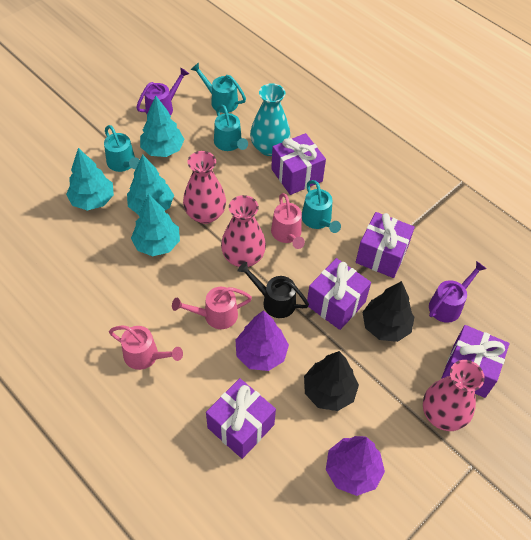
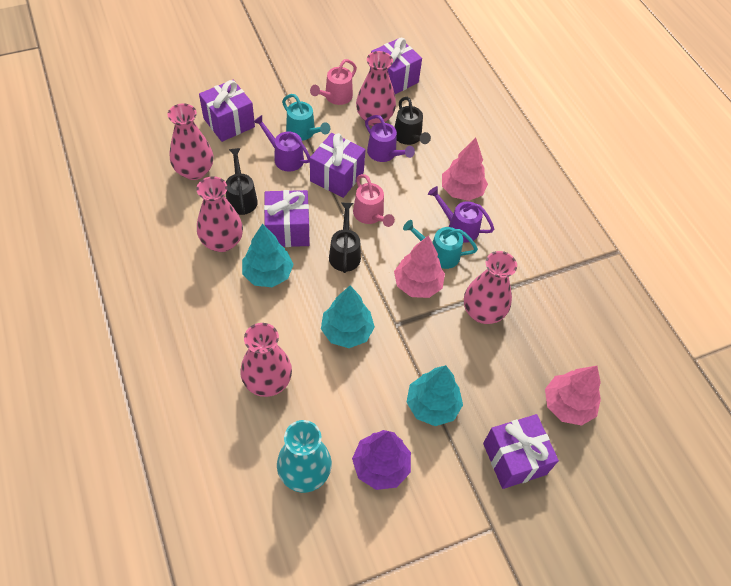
black tree: [304,351,359,411] [362,281,414,342] = 2 -> none = 0
black watering can: [238,262,309,318] = 1 -> [226,148,258,215] [329,203,361,273] [394,97,431,145] = 3
pink tree: none = 0 -> [394,236,445,298] [442,137,488,201] [545,366,601,426] = 3
pink vase: [183,151,226,224] [221,195,266,267] [423,360,485,431] = 3 -> [167,104,213,180] [196,176,243,252] [240,323,292,397] [356,51,396,126] [464,251,517,324] = 5
pink watering can: [109,326,183,370] [172,287,252,329] [271,193,305,249] = 3 -> [310,59,357,105] [353,174,395,227] = 2
purple tree: [235,310,289,371] [326,436,385,496] = 2 -> [352,430,411,490] = 1
purple watering can: [136,67,189,116] [429,261,486,323] = 2 -> [253,115,310,172] [365,115,415,162] [428,186,494,243] = 3
turquoise tree: [66,148,114,210] [127,155,174,215] [131,194,180,256] [140,96,185,157] = 4 -> [242,224,294,287] [321,286,375,348] [406,365,463,426] = 3
turquoise watering can: [104,125,140,172] [191,63,246,113] [214,105,248,151] [302,180,341,233] = 4 -> [282,94,330,141] [403,220,478,269] = 2

